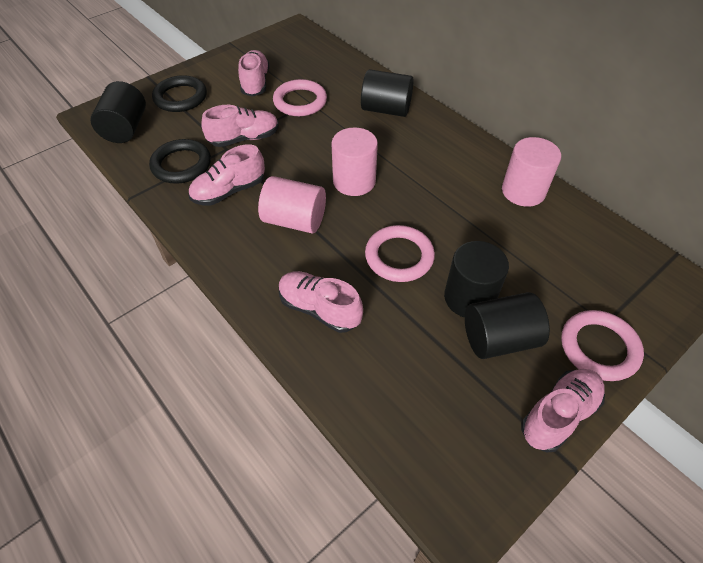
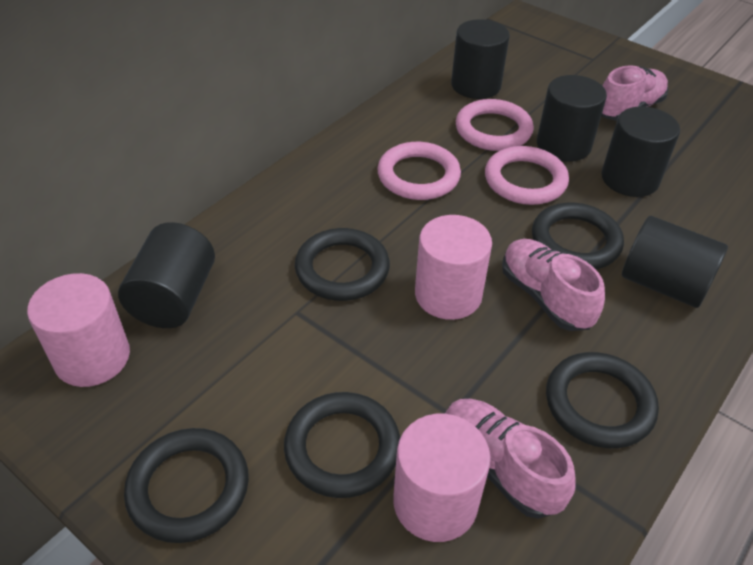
black cylinder: [90,81,146,143] [361,69,414,117] [444,241,509,318] [465,292,550,359] = 4 -> [118,222,215,328] [451,19,510,99] [537,75,607,162] [601,106,680,197] [622,216,728,308] = 5
black ring: [149,139,211,184] [152,75,207,112] = 2 -> [124,428,249,543] [284,392,400,498] [295,228,390,301] [532,203,624,269] [546,352,659,448] = 5
pink shoe: [189,144,265,206] [202,105,279,147] [238,50,270,96] [279,271,363,333] [521,369,605,452] = 5 -> [445,399,575,519] [502,239,605,331] [601,65,669,121] = 3

